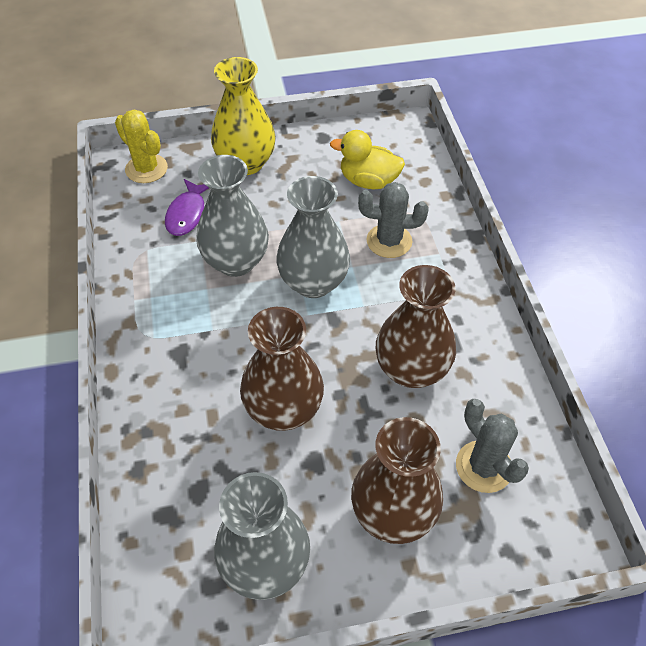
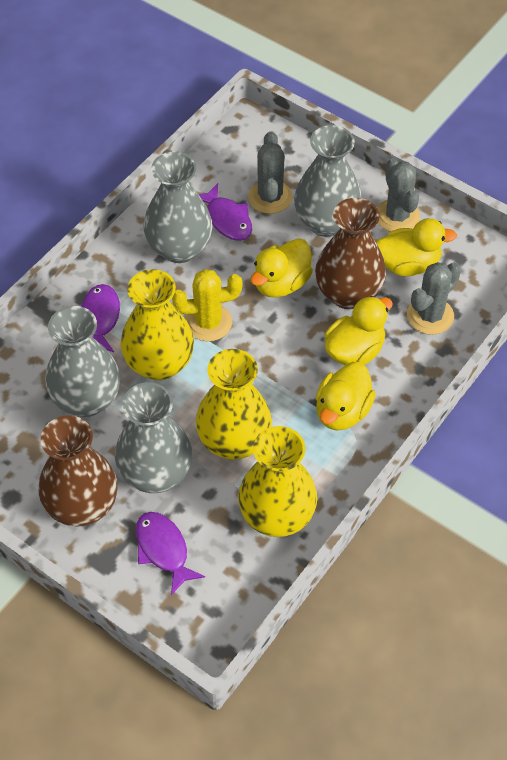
brown vase: [240,307,324,431] [351,417,443,544] [376,265,456,388] = 3 -> [39,415,117,527] [315,198,386,309] = 2
grey cactus: [358,182,428,258] [456,399,529,493] = 2 -> [248,131,293,214] [377,158,420,231] [407,262,461,335] = 3
grey vase: [196,155,269,277] [214,472,310,600] [276,176,350,298] = 3 -> [45,306,120,417] [115,382,192,493] [144,151,213,263] [294,125,362,237] = 4
purple fish: [165,179,209,236] = 1 -> [81,284,120,352] [136,512,205,595] [198,183,252,241] = 3
yellow duck: [330,130,405,189] = 1 -> [250,238,313,298] [316,362,376,431] [325,296,393,365] [376,218,457,276] = 4
yellow vase: [211,57,276,175] = 1 -> [121,269,194,381] [195,349,272,460] [238,426,317,537] = 3

